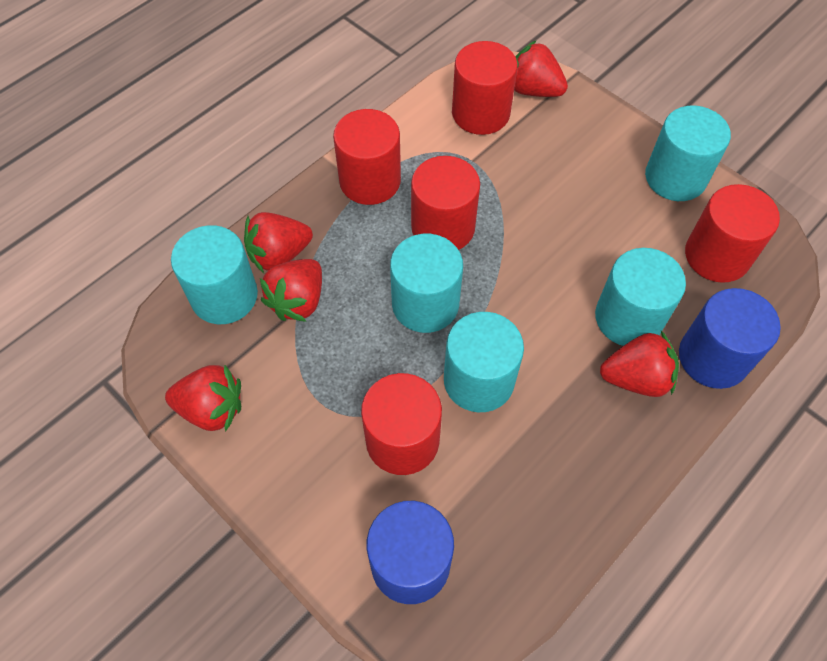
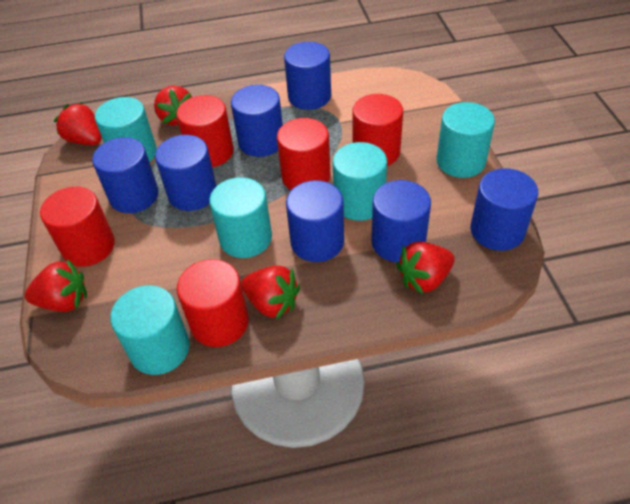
blue cylinder: [367,501,454,604] [679,288,781,389] = 2 -> [92,137,159,213] [155,135,217,211] [231,85,283,157] [284,42,331,110] [286,180,344,262] [371,180,431,262] [470,168,538,251] = 7

